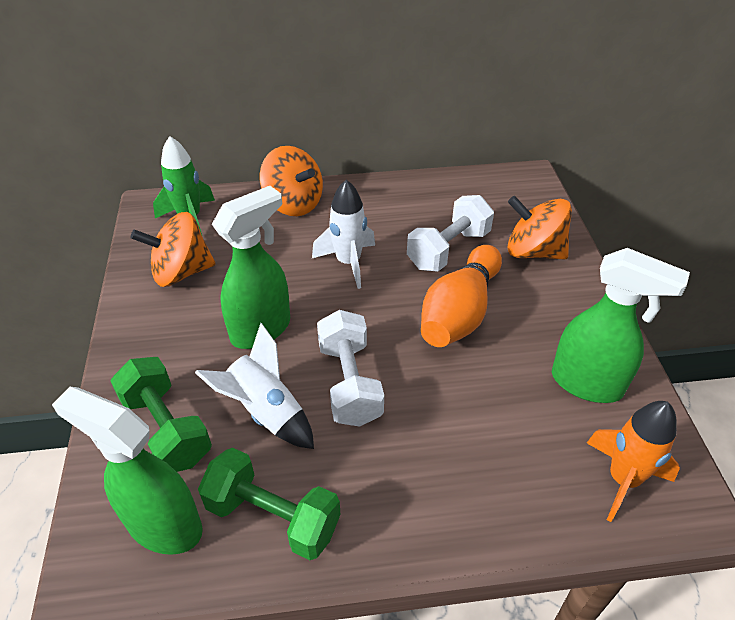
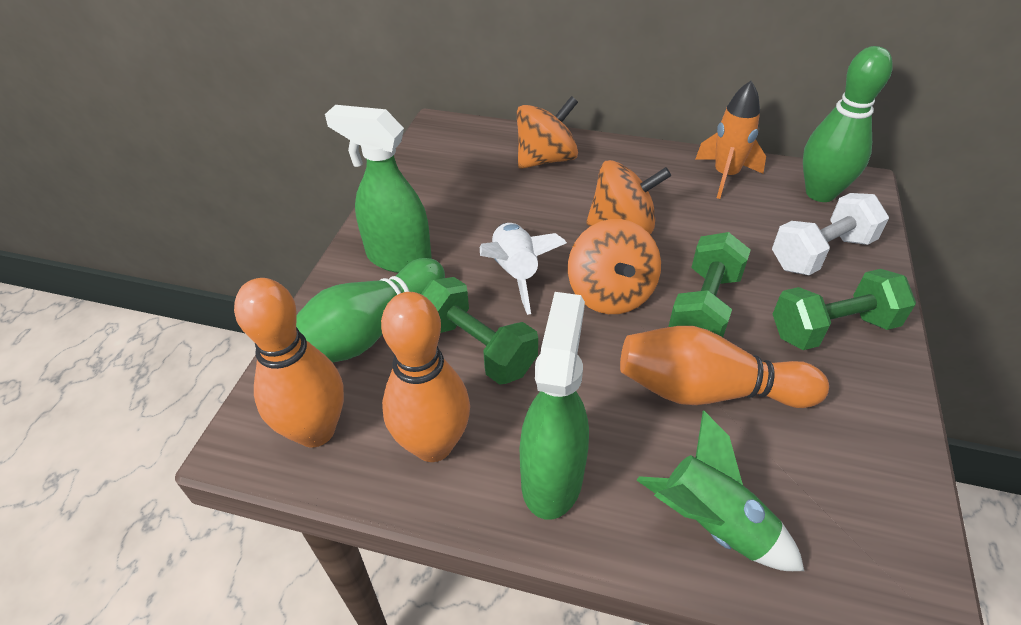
green bowling pin: none = 0 -> [296,258,445,363] [803,46,893,202] = 2
green dumbbell: [110,357,212,472] [198,448,341,560] = 2 -> [421,277,538,385] [668,232,751,337] [773,269,916,350] = 3
green spray bottle: [52,387,203,555] [212,186,290,349] [552,248,690,403] = 3 -> [325,105,432,273] [520,292,589,520] = 2
orange bowling pin: [421,245,502,347] = 1 -> [234,278,344,448] [381,292,470,462] [620,326,829,408] = 3
white dumbbell: [317,310,384,427] [407,195,494,272] = 2 -> [772,193,889,275] = 1
white rocket: [195,323,314,449] [312,180,375,289] = 2 -> [480,223,567,315] = 1

